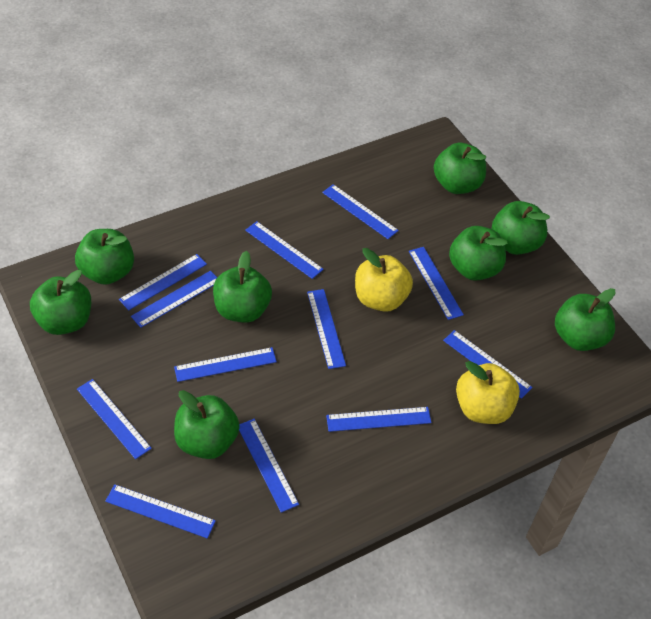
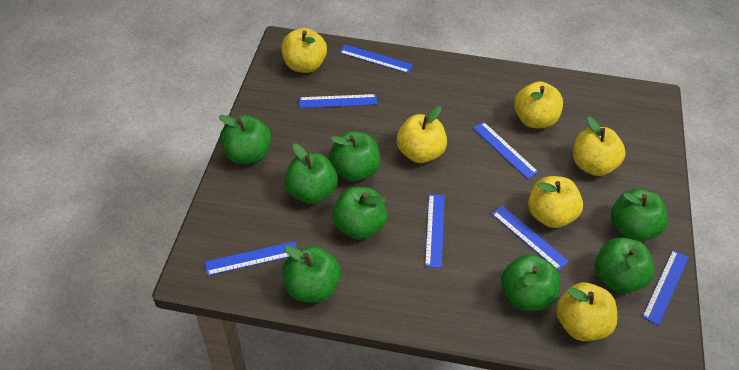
blue ruler: [77,379,152,459] [105,484,216,538] [119,254,207,310] [131,271,217,328] [174,347,277,382] [239,419,299,513] [245,221,324,279] [307,289,346,369] [322,184,399,239] [326,407,432,432] [409,247,464,320] [443,330,533,399] = 12 -> [204,241,297,276] [299,94,377,108] [340,45,413,73] [425,194,445,268] [473,122,538,179] [491,206,569,271] [642,250,689,325] = 7
yellow apple: [355,248,413,312] [456,361,520,424] = 2 -> [281,28,327,73] [397,106,447,163] [514,81,563,128] [528,176,583,228] [556,283,617,341] [573,116,626,176] = 6

